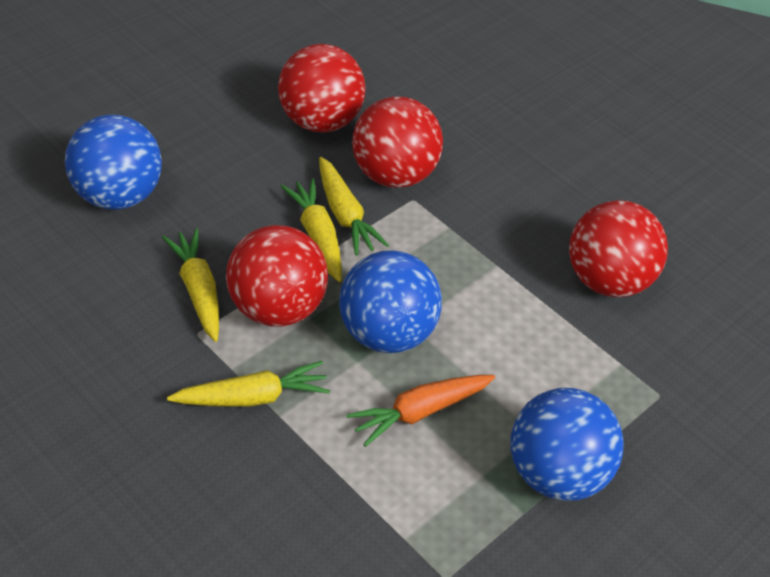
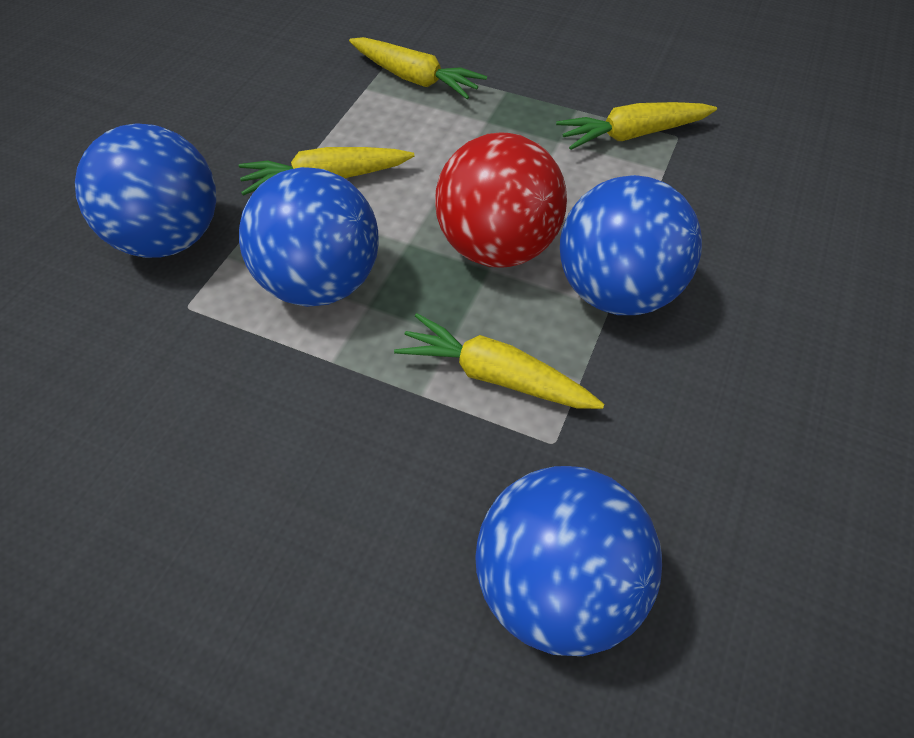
blue ball: [65,115,162,210] [339,250,442,353] [510,388,624,501] = 3 -> [75,123,216,258] [239,167,379,307] [475,466,662,656] [560,175,702,315] = 4
orange carrot: [346,375,495,447] = 1 -> none = 0
red ball: [226,225,328,327] [278,44,366,133] [352,96,443,188] [569,200,668,297] = 4 -> [435,132,567,268] = 1

